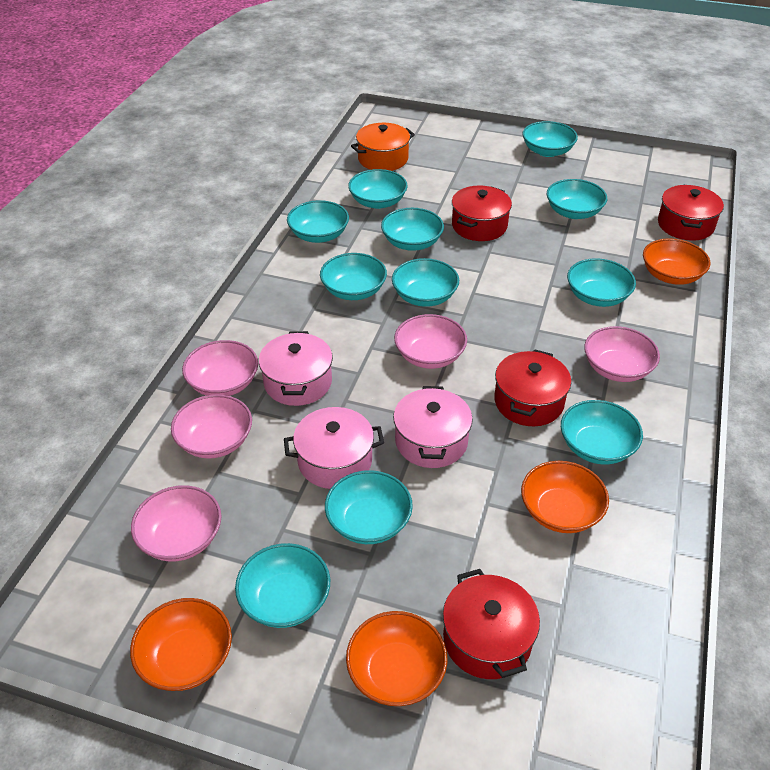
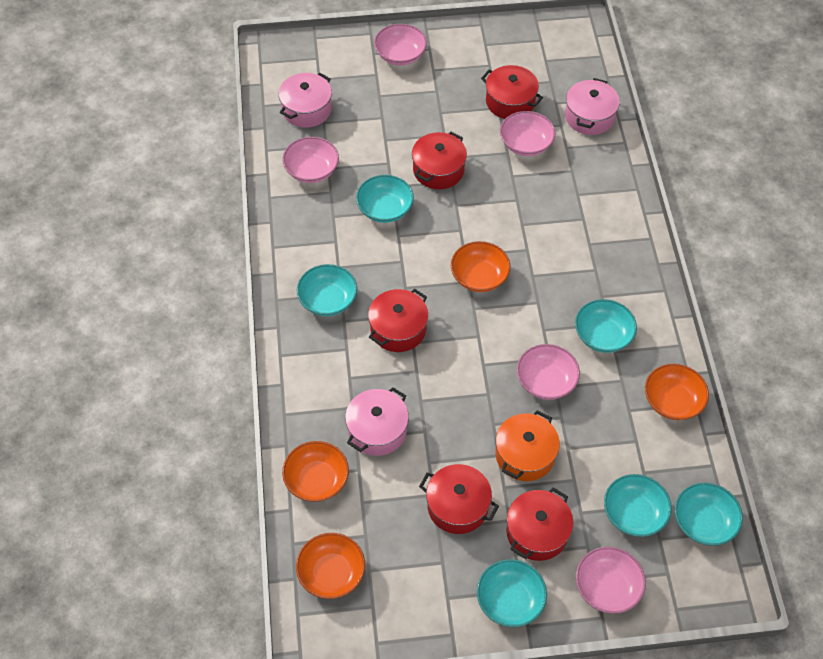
red pot: [443,569,540,679] [452,185,512,241] [494,349,571,426] [658,185,724,241] = 4 -> [368,289,428,352] [412,132,467,189] [419,464,499,534] [481,65,543,119] [506,487,573,561] = 5
turquoise bowl: [235,543,330,628] [287,200,349,243] [320,253,387,300] [325,470,413,544] [348,169,408,209] [381,208,444,251] [392,258,459,307] [522,121,578,157] [547,179,607,219] [561,400,643,464] [567,258,636,307] = 11 -> [297,264,357,316] [356,175,414,223] [477,559,547,627] [575,299,637,353] [604,474,672,537] [675,483,743,546] = 6

